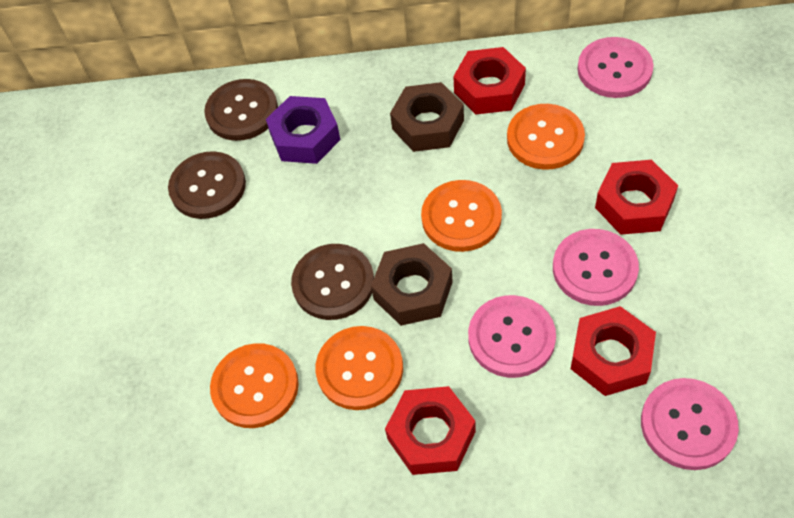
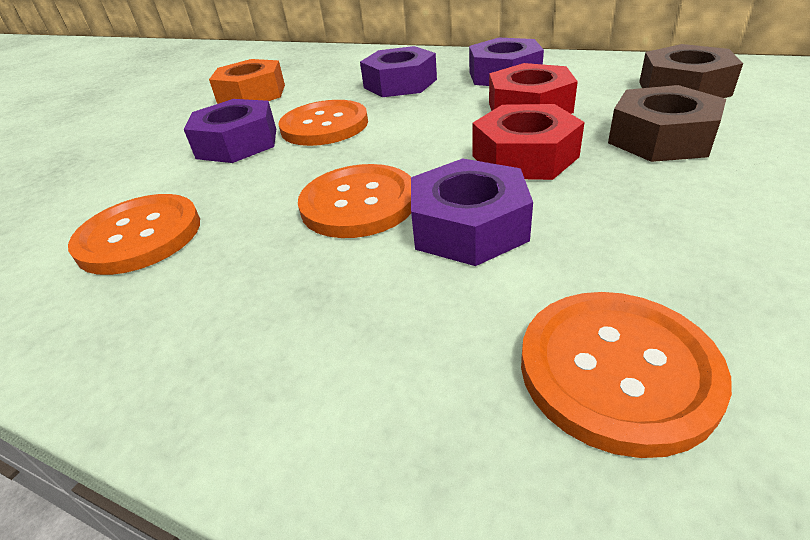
brown button: [168,151,246,219] [204,79,278,141] [291,244,374,320] = 3 -> none = 0
orange nut: none = 0 -> [209,59,285,104] = 1
pink button: [468,295,556,378] [553,229,639,306] [577,37,654,98] [641,378,739,470] = 4 -> none = 0
purple nut: [266,96,340,164] = 1 -> [184,99,276,163] [360,46,437,97] [411,158,533,266] [469,38,544,86] = 4
red nut: [385,386,476,475] [453,47,526,114] [571,306,656,396] [595,160,678,235] = 4 -> [472,104,585,180] [489,63,578,114] = 2

